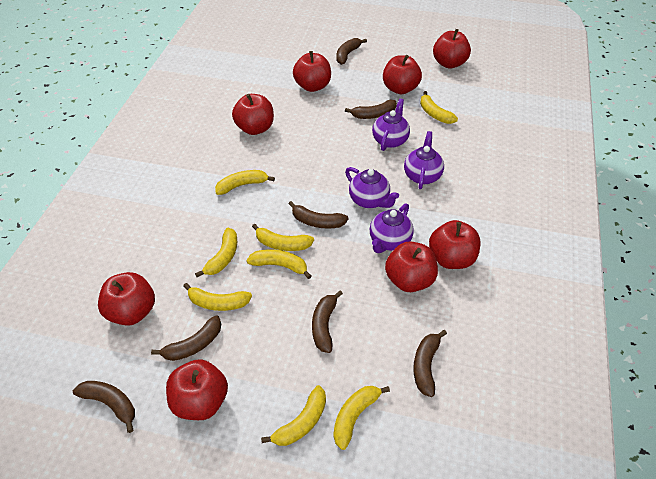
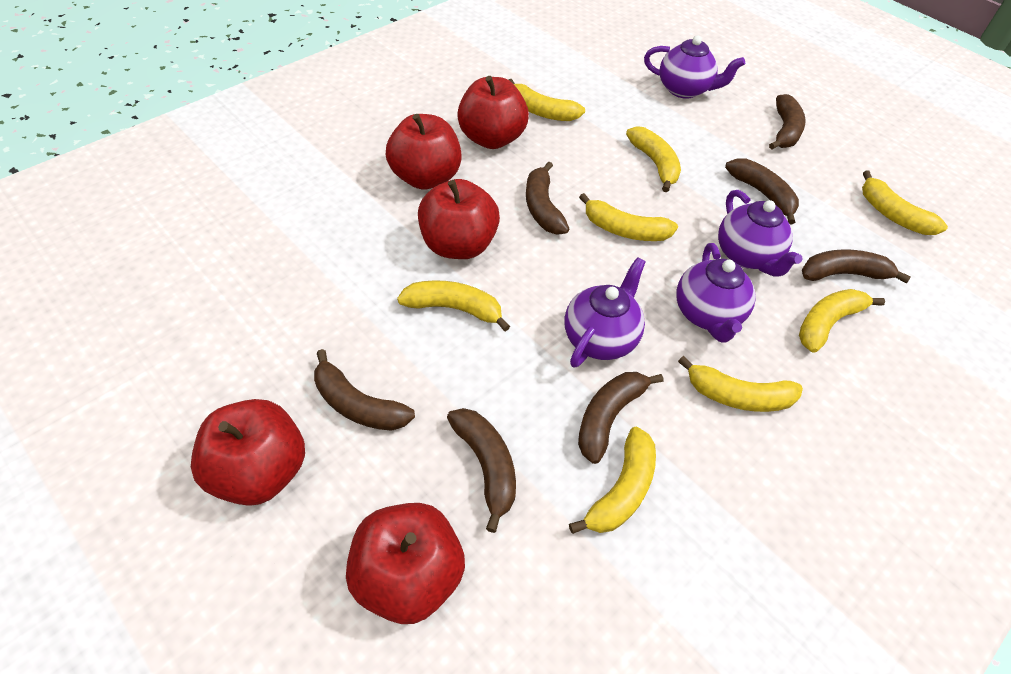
red apple: [98,272,155,326] [166,359,228,420] [232,94,274,135] [293,51,331,92] [383,55,422,94] [385,241,438,292] [429,220,480,269] [433,29,471,68] = 8 -> [191,399,305,506] [346,503,465,624] [386,114,462,190] [418,179,500,259] [457,76,529,149] = 5

